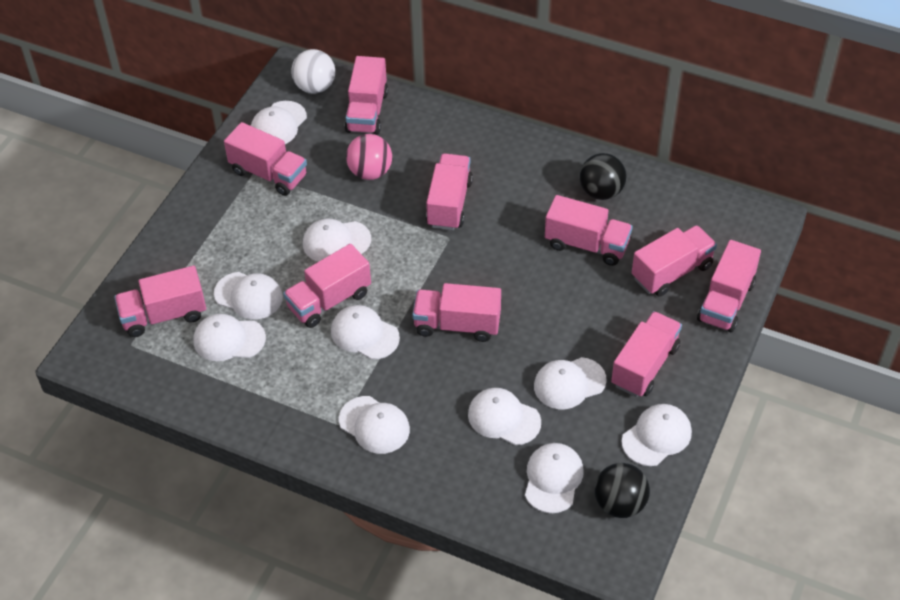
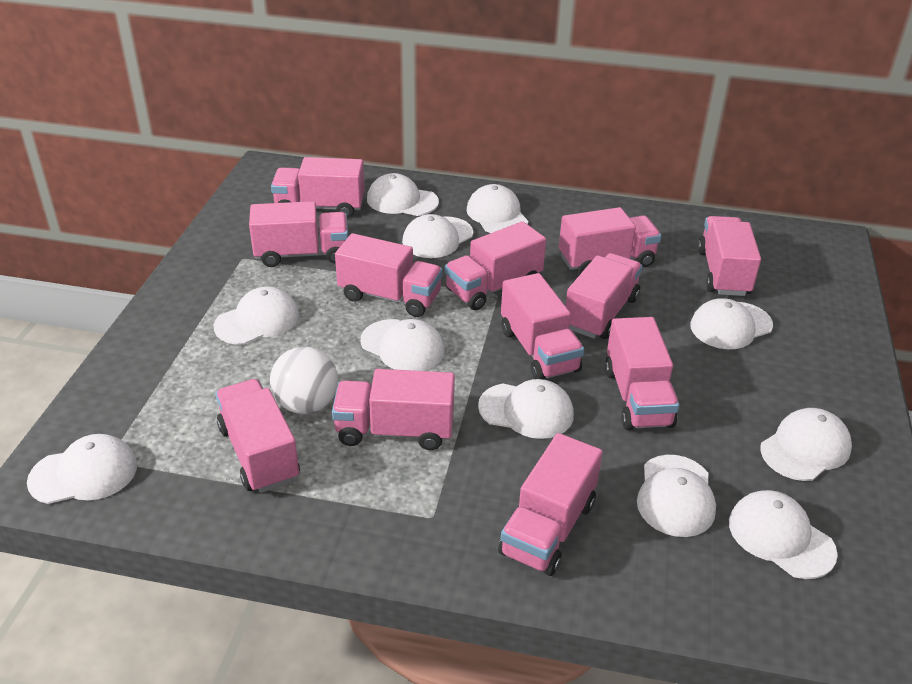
black ball: [580,153,627,200] [595,463,650,518] = 2 -> none = 0
pink ball: [346,134,392,180] = 1 -> none = 0
pink truck: [114,266,206,337] [224,122,307,196] [283,244,371,328] [344,56,388,135] [412,283,501,342] [426,153,473,230] [545,195,633,266] [611,311,682,397] [632,225,717,297] [697,240,761,332] = 10 -> [215,379,300,493] [249,201,348,267] [271,157,365,218] [332,369,455,450] [335,233,443,317] [445,221,546,310] [498,433,603,576] [501,273,584,379] [559,207,661,274] [566,253,642,339] [605,317,679,430] [698,216,761,296] = 12
white cap: [194,314,266,361] [214,272,283,319] [251,101,307,144] [303,219,371,262] [331,305,400,360] [339,396,410,454] [468,388,541,445] [525,443,584,513] [534,357,607,409] [622,404,692,466] = 10 -> [27,434,137,504] [214,287,299,345] [361,319,445,371] [367,173,439,216] [402,214,473,258] [467,184,528,233] [478,379,574,439] [637,455,716,537] [690,298,773,349] [729,490,838,579] [760,408,852,481] = 11

